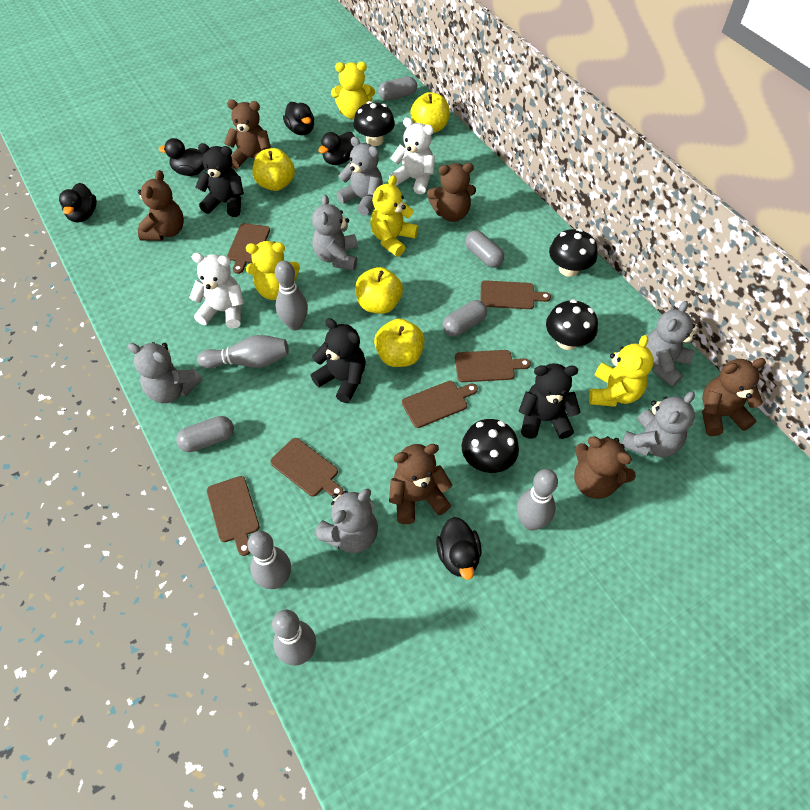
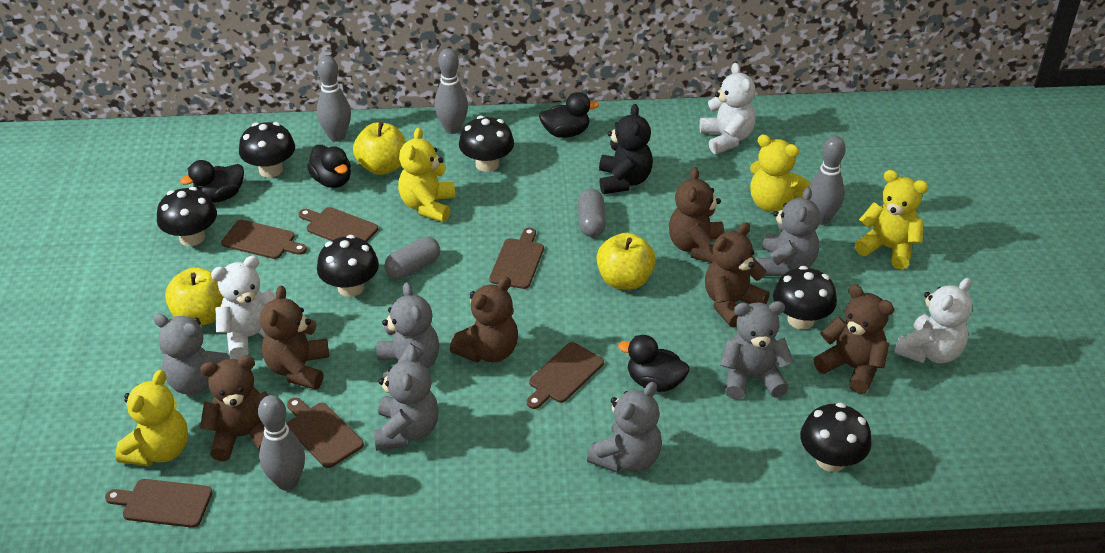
black duck: [59,183,97,223] [159,138,204,176] [283,102,314,135] [318,132,355,165] [436,517,481,580] = 5 -> [180,160,244,203] [307,145,351,188] [539,92,599,138] [618,335,689,392] = 4
black mushroom: [353,101,395,146] [461,419,519,473] [546,299,598,350] [549,228,598,277] = 4 -> [157,187,217,246] [239,122,295,178] [317,235,379,297] [459,116,514,172] [773,266,837,329] [800,403,872,472] = 6
black teddy bear: [195,143,244,217] [311,318,366,403] [518,363,581,439] = 3 -> [599,104,653,194] = 1
grey bowling pin: [197,335,289,369] [247,531,291,589] [272,609,316,666] [275,261,308,331] [517,469,558,530] = 5 -> [258,395,305,491] [317,56,351,142] [434,48,468,134] [809,136,846,225] = 4
grey capsule: [176,416,234,452] [378,77,417,101] [442,300,487,337] [465,230,504,268] = 4 -> [384,237,440,279] [578,189,606,237] = 2
white teddy bear: [189,253,244,329] [389,118,435,194] = 2 -> [211,256,276,360] [700,63,756,154] [894,278,972,363] = 3
yellow apple: [252,148,295,191] [355,267,403,314] [374,319,425,367] [410,92,449,133] = 4 -> [165,267,224,326] [353,122,406,175] [597,233,656,290] = 3

